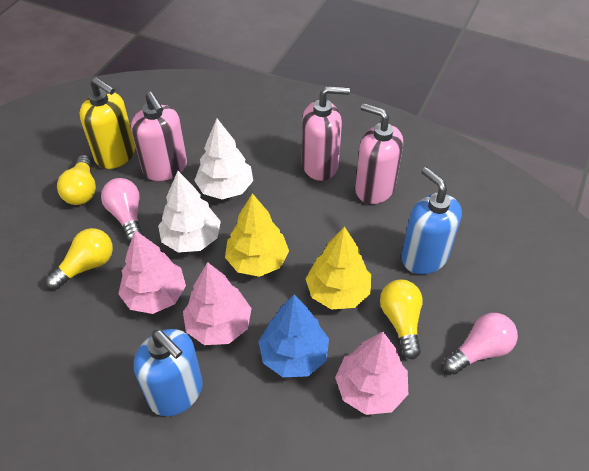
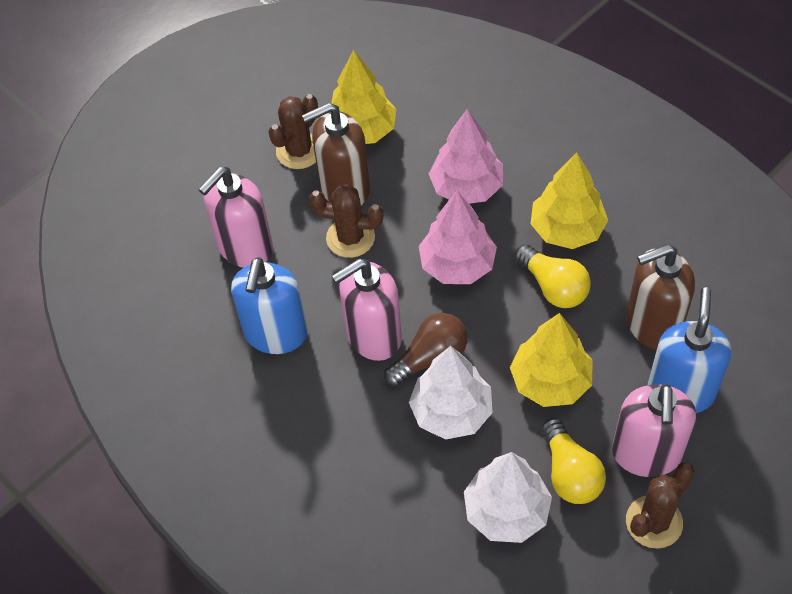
blue tree: [258,295,329,377] = 1 -> none = 0
brown cactus: none = 0 -> [268,94,318,169] [309,184,384,258] [626,462,695,549] = 3
brown light bulb: none = 0 -> [384,313,468,387] = 1
brown soap dispenser: none = 0 -> [302,103,370,205] [627,244,695,350] = 2
pink light bulb: [101,178,143,242] [444,313,518,375] = 2 -> none = 0
pink tree: [118,230,186,314] [183,262,252,345] [335,332,408,415] = 3 -> [419,190,497,284] [429,109,503,204] = 2
yellow light bulb: [46,228,113,290] [57,155,96,205] [380,280,423,359] = 3 -> [515,244,591,308] [542,418,606,504] = 2
yellow soap dispenser: [80,77,136,169] = 1 -> none = 0
yellow tree: [225,193,289,277] [306,226,371,310] = 2 -> [331,50,396,144] [510,313,592,407] [531,152,608,249] = 3

